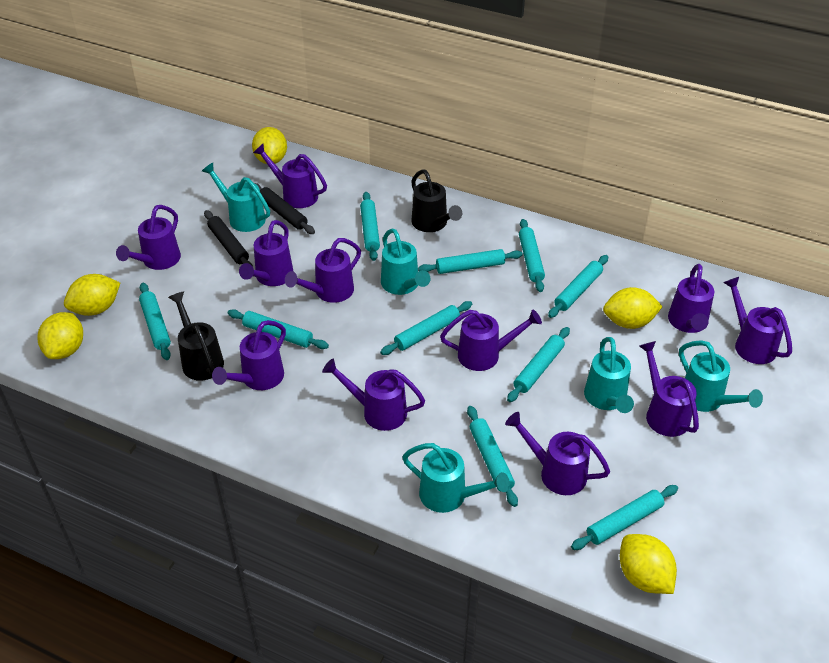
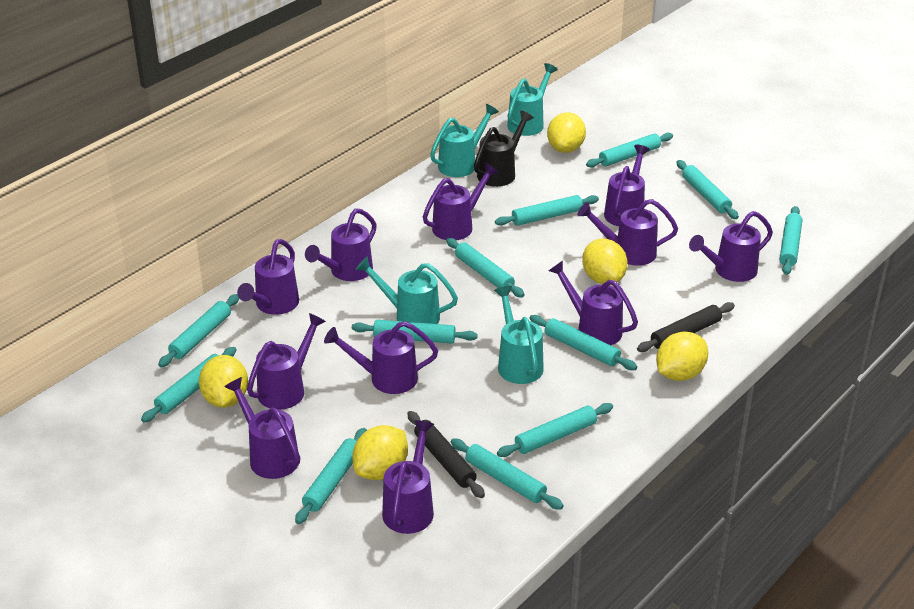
black watering can: [168,292,224,381] [411,170,462,232] = 2 -> [474,111,534,187] = 1
turquoise rolling pin: [139,283,171,360] [228,309,329,349] [360,192,380,261] [380,301,472,355] [418,249,523,274] [467,406,518,507] [507,327,570,402] [519,219,545,292] [548,255,608,318] [571,485,678,550] = 10 -> [141,347,236,422] [158,294,239,367] [295,428,367,524] [352,320,478,344] [446,238,525,298] [451,439,564,510] [495,195,599,226] [497,403,613,457] [529,315,637,370] [586,133,673,168] [677,160,739,219] [780,206,802,275] = 12
turquoise watering can: [202,163,270,232] [381,228,431,295] [402,443,510,513] [584,337,634,413] [679,340,763,412] = 5 -> [355,256,458,324] [430,104,499,177] [494,286,544,384] [507,63,558,136] = 4

